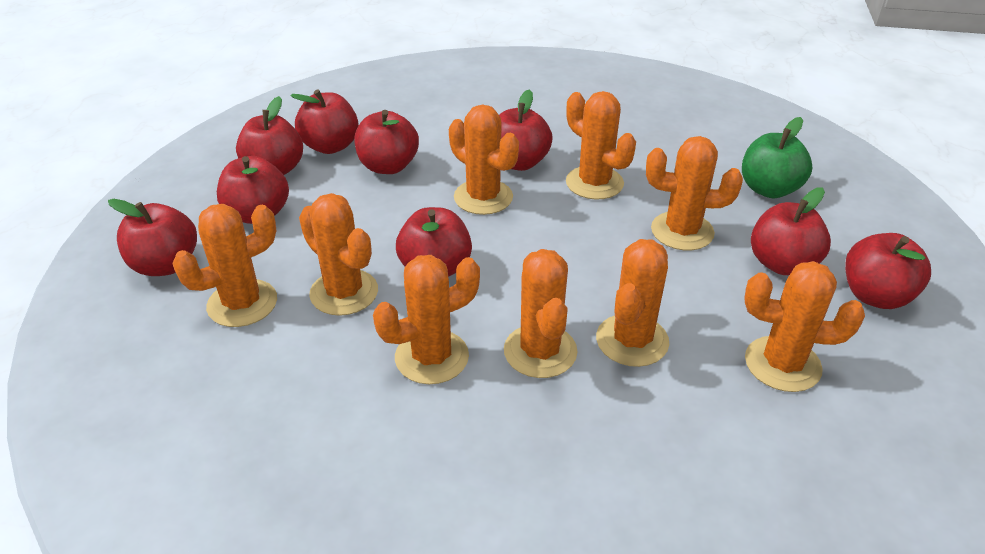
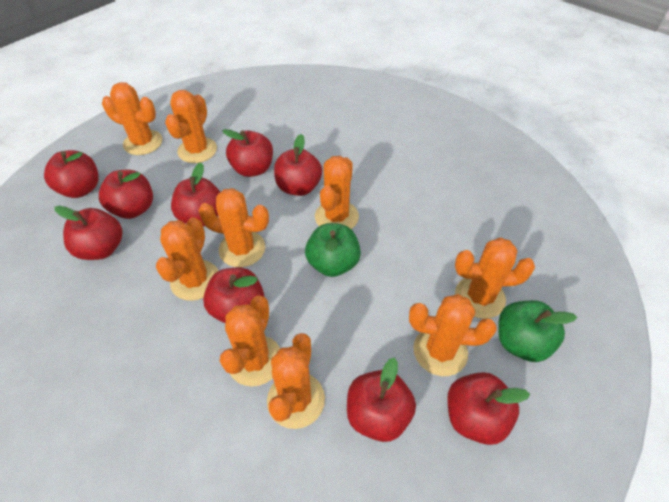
green apple: [742,117,812,198] = 1 -> [305,223,361,277] [498,300,577,362] = 2

